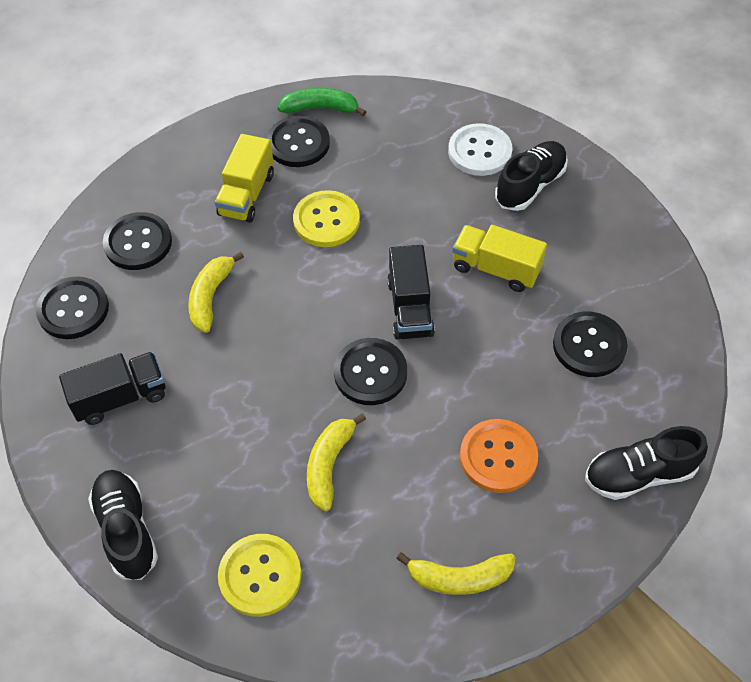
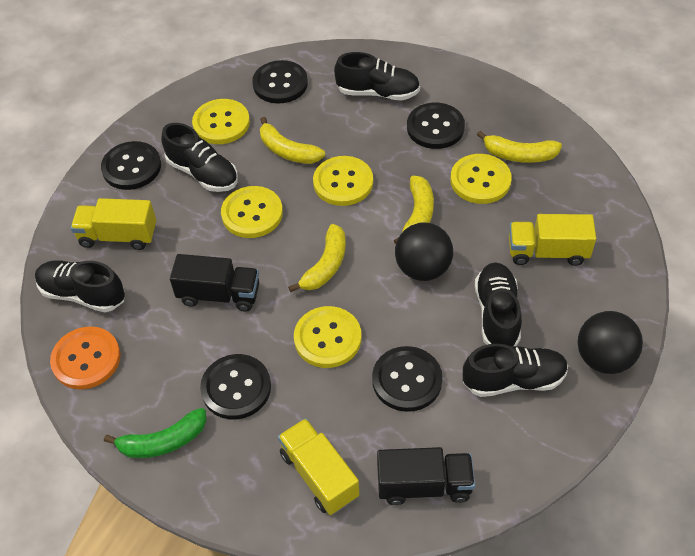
black ball: none = 0 -> [395,222,453,281] [578,311,643,374] = 2
black shoe: [88,470,158,580] [495,141,568,211] [585,426,708,500] = 3 -> [35,260,125,312] [161,123,238,192] [334,52,420,101] [463,344,568,397] [475,262,522,346] = 5
white button: [448,123,512,176] = 1 -> none = 0
yellow banana: [188,252,244,333] [307,414,366,511] [396,552,516,595] = 3 -> [260,117,325,164] [288,224,346,292] [394,176,434,244] [477,131,562,163] = 4
yellow button: [218,534,301,617] [293,190,360,247] = 2 -> [192,99,250,144] [221,186,283,238] [294,306,361,368] [313,156,373,206] [450,154,512,204] = 5
yellow truck: [215,134,274,223] [452,225,547,292] = 2 -> [71,198,156,250] [278,418,359,515] [509,214,596,266] = 3

